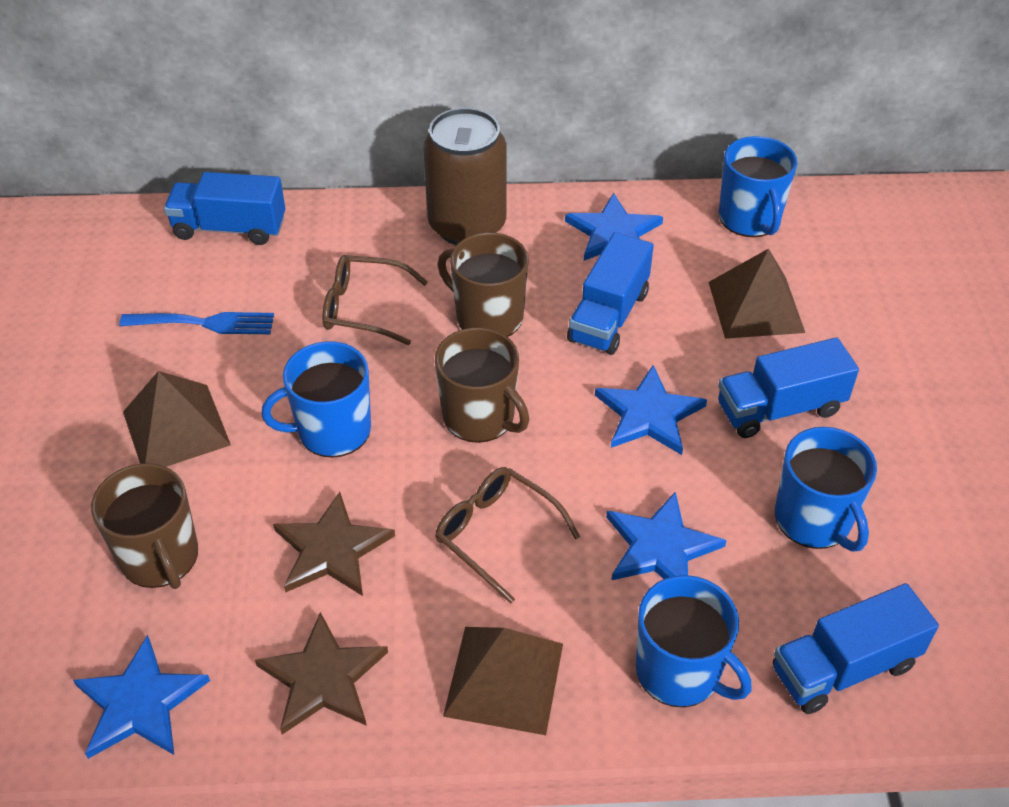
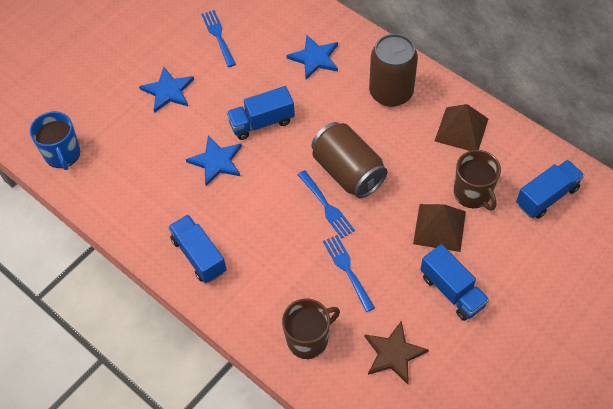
blue fork: [119,312,274,334] = 1 -> [201,10,236,67] [298,170,355,238] [323,235,375,312] = 3
blue mug: [261,341,371,458] [636,575,752,707] [719,136,797,237] [775,427,877,552] = 4 -> [30,111,80,170] = 1
blue star: [73,635,210,759] [565,193,663,261] [595,365,707,455] [606,492,727,580] = 4 -> [139,67,194,113] [186,136,242,186] [286,35,338,79] = 3
brown can: [423,108,507,245] = 1 -> [311,122,387,198] [369,34,418,107] = 2
brown glasses: [322,255,428,345] [435,467,580,604] = 2 -> none = 0
brown mug: [91,463,198,589] [435,327,529,443] [438,232,529,337] = 3 -> [282,299,340,359] [454,150,501,210] = 2
brown pyramid: [123,371,231,467] [443,627,563,735] [709,249,805,339] = 3 -> [413,204,466,252] [435,104,488,151] = 2
brown star: [255,612,388,734] [273,492,395,596] = 2 -> [364,321,429,384] = 1

